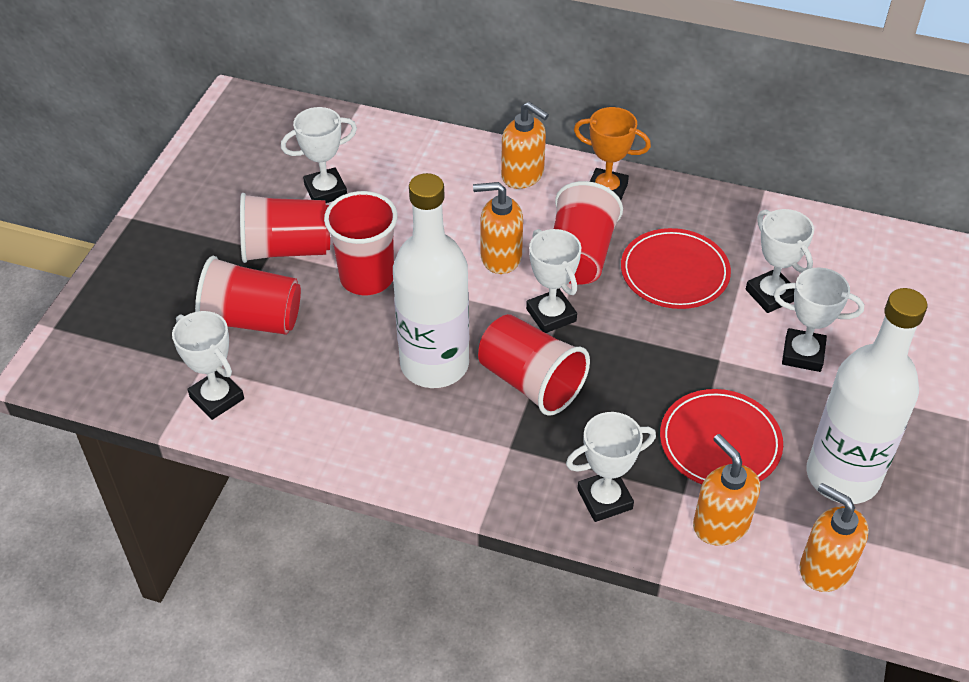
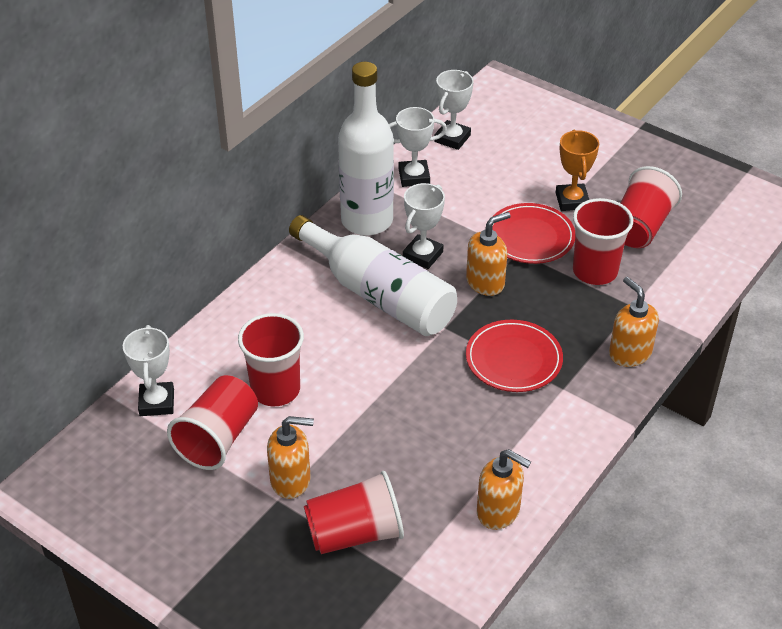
white trophy: [172,311,244,420] [281,107,357,203] [526,229,581,333] [566,412,656,522] [746,209,814,313] [773,267,864,372] = 6 -> [123,325,174,416] [389,107,447,187] [403,183,445,269] [434,70,474,150] = 4

